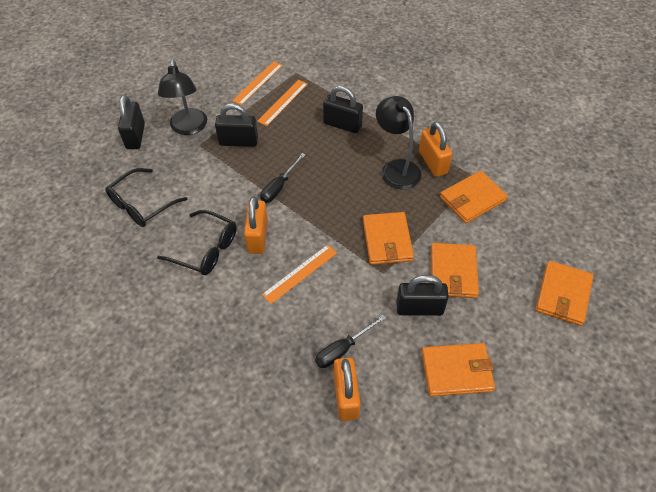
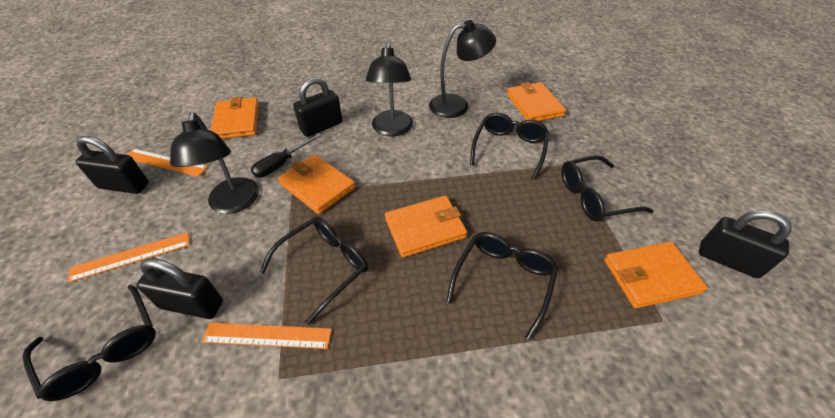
black glasses: [105,168,188,227] [157,210,237,275] = 2 -> [23,285,156,401] [260,217,368,325] [446,232,558,340] [470,113,549,180] [561,155,653,222] = 5
black lamp: [158,60,207,135] [376,96,421,189] = 2 -> [170,112,259,214] [366,42,413,137] [429,20,496,118] = 3
black screwdriver: [260,153,306,203] [315,315,386,368] = 2 -> [251,133,322,178] = 1
orange padlock: [244,196,268,254] [334,358,361,421] [419,122,452,177] = 3 -> none = 0

